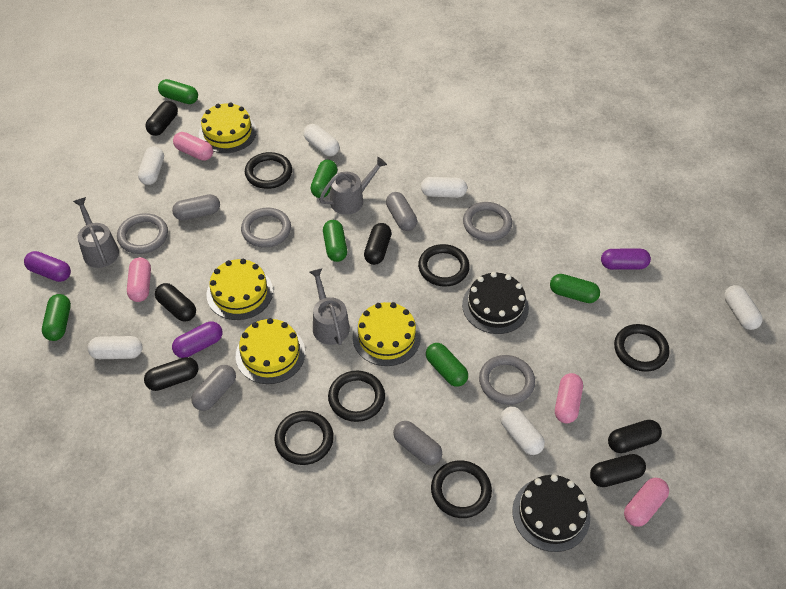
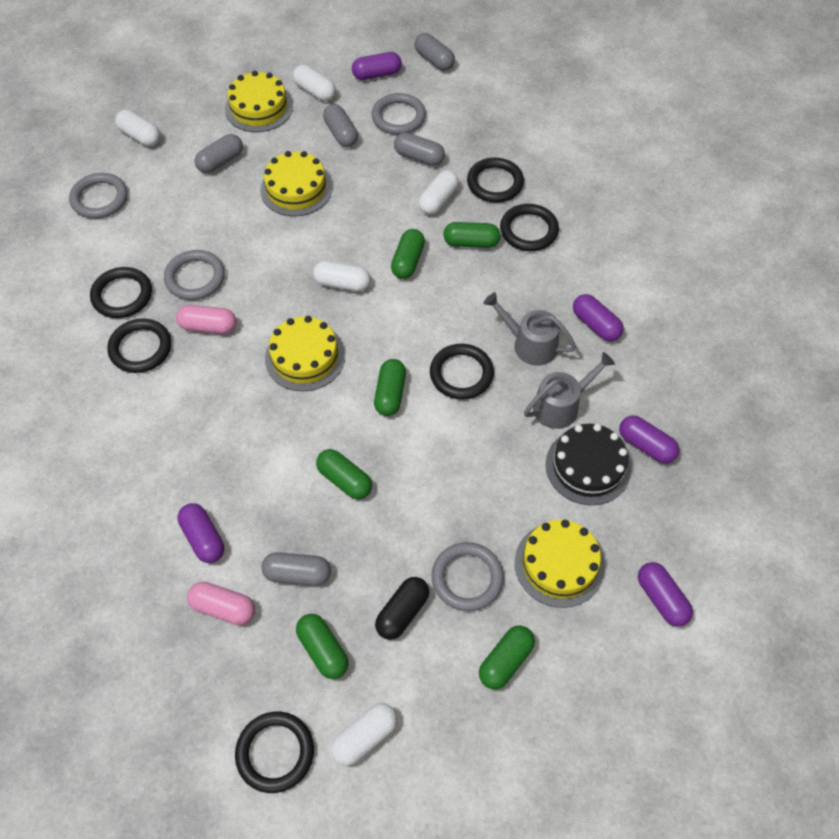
black cake: [462,272,529,334] [512,475,590,552] = 2 -> [546,424,631,505] = 1
black capsule: [144,357,198,391] [146,101,178,136] [155,283,196,322] [364,223,392,265] [590,454,646,487] [608,420,662,453] = 6 -> [375,577,429,640] = 1
grey capsule: [172,194,220,221] [191,365,236,411] [386,192,417,231] [393,421,442,465] = 4 -> [195,134,243,173] [261,552,331,586] [323,104,358,147] [394,133,445,166] [415,33,455,71] = 5
grey watering can: [73,197,119,268] [310,268,350,345] [319,157,387,215] = 3 -> [484,292,576,366] [524,352,615,429] = 2
pink capsule: [127,257,151,302] [173,132,213,161] [555,373,583,423] [624,478,669,527] = 4 -> [176,305,236,334] [187,582,255,625] = 2
purple capsule: [24,251,71,282] [172,321,222,358] [601,248,651,270] = 3 -> [178,503,224,563] [352,52,402,80] [573,294,624,341] [619,415,679,463] [638,562,693,627] = 5
white capsule: [88,336,143,359] [138,146,164,185] [304,124,339,156] [421,177,467,198] [500,407,545,455] [724,285,763,330] = 6 -> [115,110,160,146] [293,65,336,101] [313,261,371,292] [331,703,397,766] [419,170,459,215] = 5

